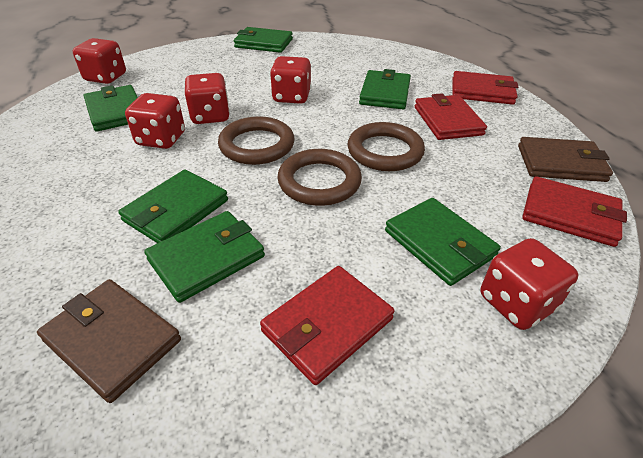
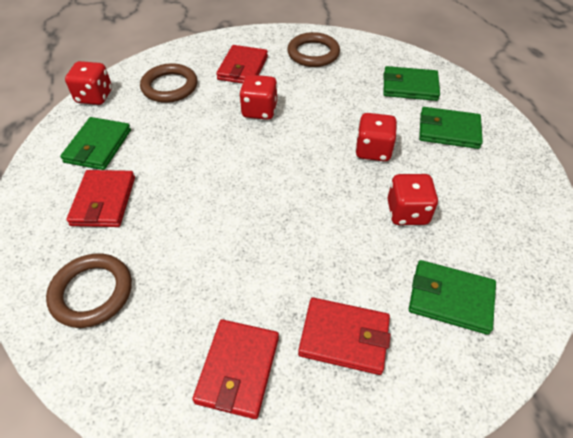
brown wallet: [37,279,181,403] [518,137,613,182] = 2 -> none = 0
green wallet: [84,85,138,132] [118,169,228,243] [144,211,265,303] [234,27,293,53] [359,69,411,109] [385,198,501,286] = 6 -> [60,117,131,170] [383,66,440,101] [409,260,496,335] [419,107,483,149] = 4
red dice: [73,38,126,84] [125,93,185,149] [184,73,230,124] [270,56,311,104] [480,238,578,330] = 5 -> [65,61,112,105] [239,75,277,120] [355,113,397,161] [387,174,438,225] = 4

